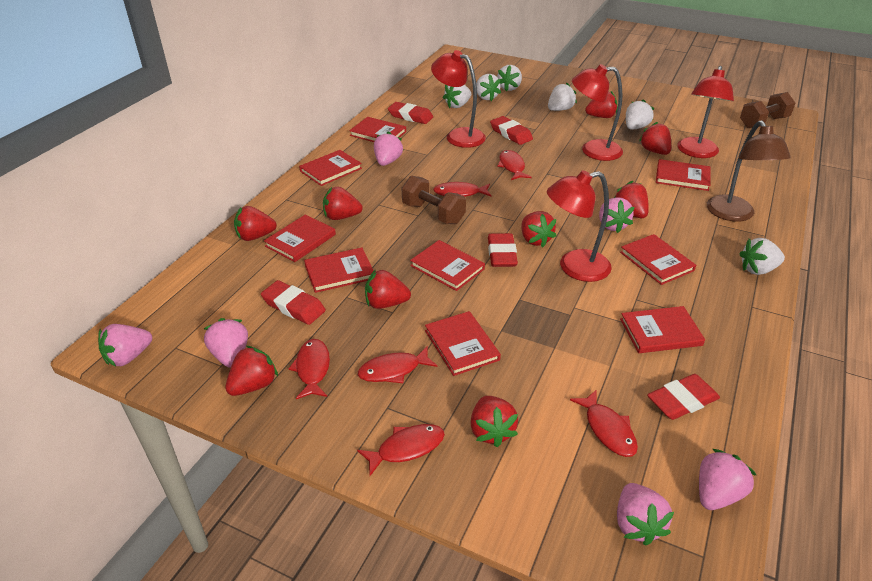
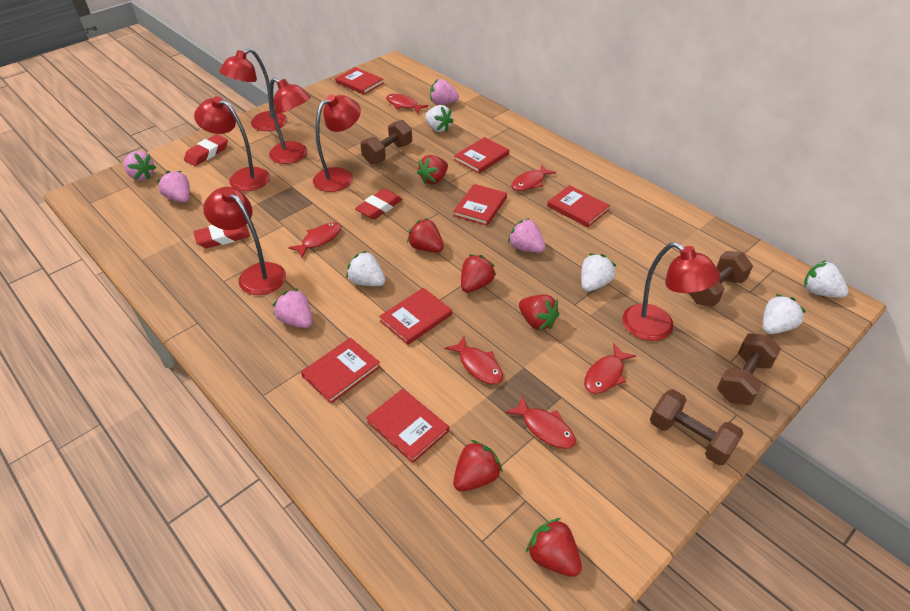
brown dumbbell: [402,176,466,224] [740,92,795,128] = 2 -> [361,120,412,164] [650,389,744,465] [689,251,753,307] [717,334,781,405] = 4
brown lamp: [707,120,791,222] = 1 -> none = 0
pink strawberry: [98,324,152,367] [204,318,248,368] [374,132,403,166] [599,197,634,233] [617,483,674,546] [699,449,756,510] = 6 -> [124,151,156,180] [157,171,190,203] [273,288,312,328] [430,79,459,105] [508,218,545,253] = 5
red book: [264,215,336,262] [299,150,362,186] [304,247,373,293] [349,117,406,142] [410,240,485,291] [425,311,501,376] [620,234,696,285] [620,306,705,353] [656,159,711,191] = 9 -> [301,338,381,404] [335,67,384,95] [366,388,449,463] [379,288,452,345] [454,137,509,174] [454,184,507,226] [547,185,610,227] = 7
red eraser: [261,280,326,325] [388,102,433,124] [488,233,518,267] [490,116,533,145] [647,374,720,420] = 5 -> [184,134,228,166] [194,225,250,248] [355,189,402,219] = 3
red lamp: [431,50,486,148] [547,170,612,282] [572,64,623,161] [677,66,734,158] = 4 -> [194,96,270,191] [203,187,286,295] [219,48,287,131] [269,78,311,164] [313,95,361,192] [622,242,720,341] = 6
red strawberry: [225,345,278,396] [234,206,277,241] [323,187,363,220] [365,269,411,309] [471,396,518,447] [521,211,557,247] [585,91,618,118] [614,181,649,218] [639,122,671,155] = 9 -> [407,218,444,252] [417,155,448,184] [453,440,502,492] [461,254,496,293] [519,294,559,330] [526,518,582,577] = 6
white strawberry: [443,85,471,108] [476,74,501,101] [497,65,522,91] [548,83,577,111] [626,99,654,130] [739,238,785,275] = 6 -> [346,251,385,286] [425,105,454,132] [581,254,616,292] [763,294,806,334] [804,260,848,298] = 5

